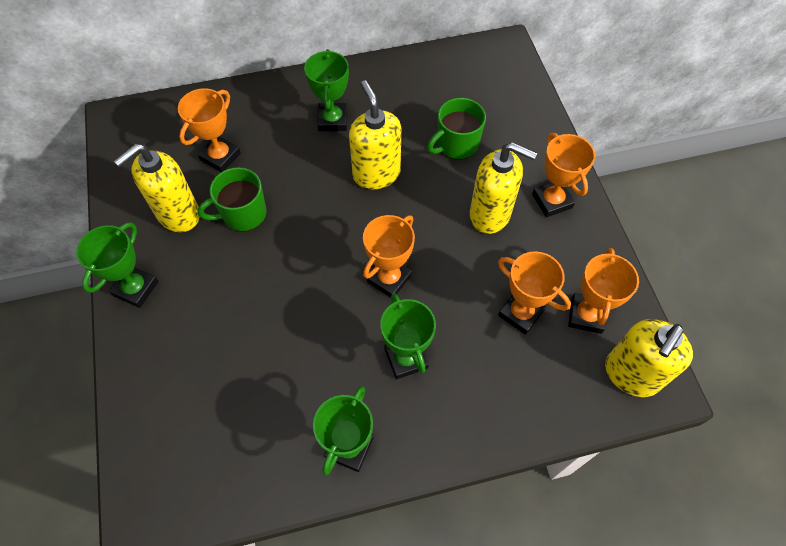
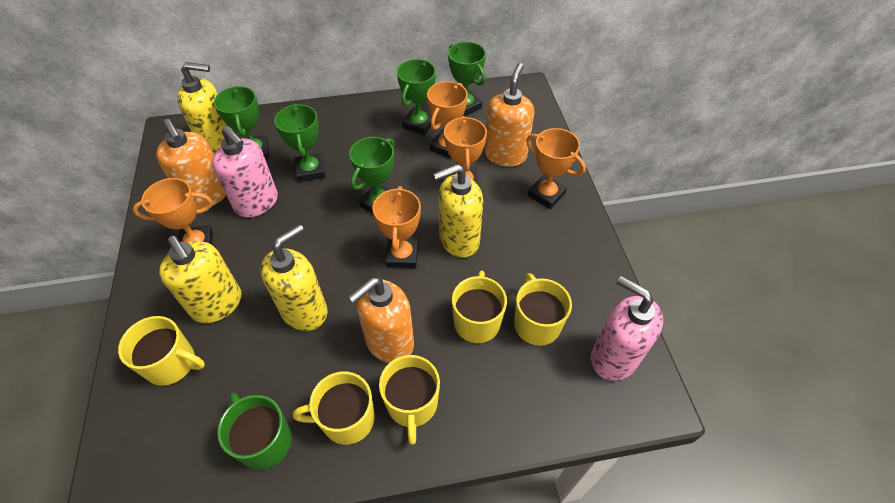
green mug: [198,167,267,231] [427,98,486,160] = 2 -> [217,393,292,470] = 1
green trophy: [76,222,158,308] [304,49,349,131] [313,386,373,476] [380,293,436,379] = 4 -> [214,86,269,159] [274,104,326,182] [349,137,395,213] [397,59,436,135] [448,42,486,116] = 5
orange soap dispenser: none = 0 -> [156,119,226,209] [348,277,414,363] [484,63,534,167] = 3
pink soap dispenser: none = 0 -> [212,126,278,217] [591,276,663,381] = 2
yellow mug: none = 0 -> [118,316,205,386] [293,371,375,445] [379,355,440,445] [452,270,507,343] [514,273,572,346] = 5

